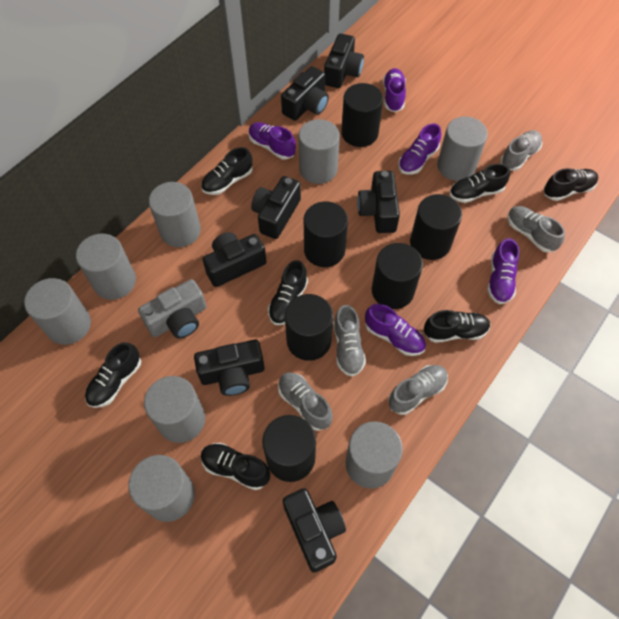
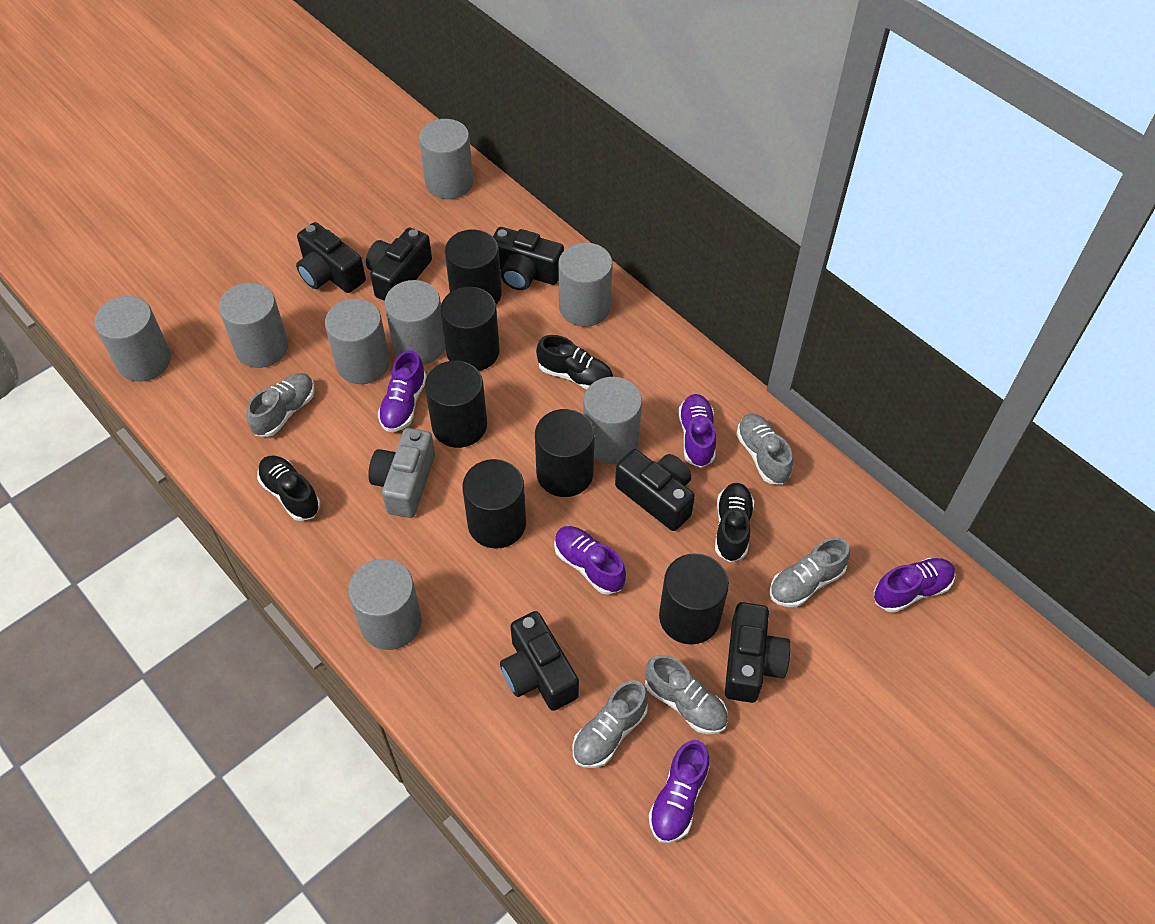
black camera: [194,340,265,396] [203,232,266,287] [251,176,301,239] [281,66,329,121] [283,488,346,573] [324,33,364,88] [357,171,400,233] = 7 -> [296,222,366,293] [366,228,432,301] [493,227,564,290] [500,611,579,711] [615,449,695,531] [725,602,791,703] = 6
black shoe: [85,342,141,408] [201,147,253,195] [201,443,270,490] [268,260,308,325] [424,310,491,343] [450,164,510,203] [543,168,598,201] = 7 -> [257,456,320,521] [536,335,613,389] [715,483,754,562] = 3

